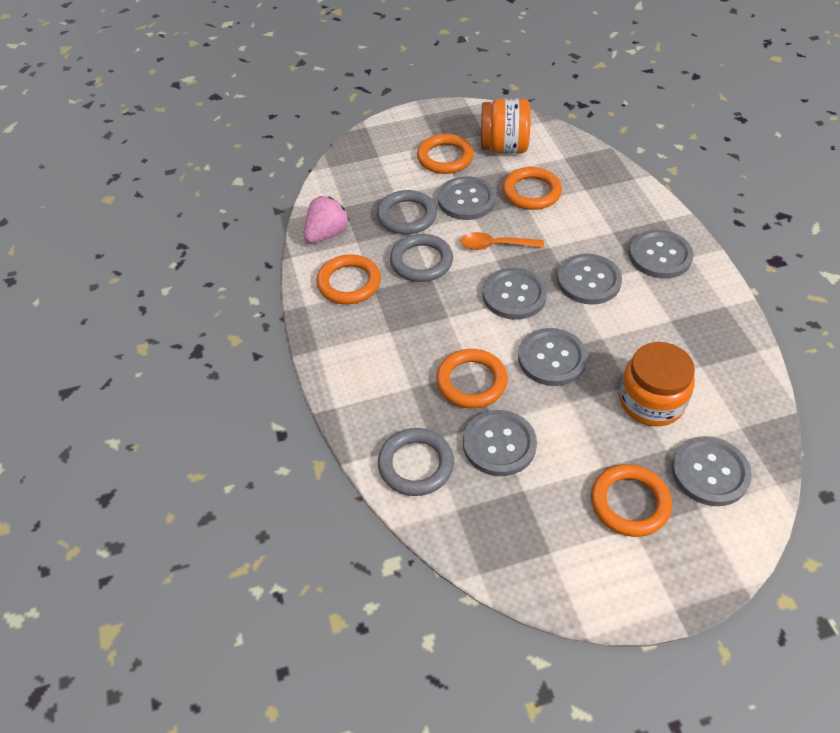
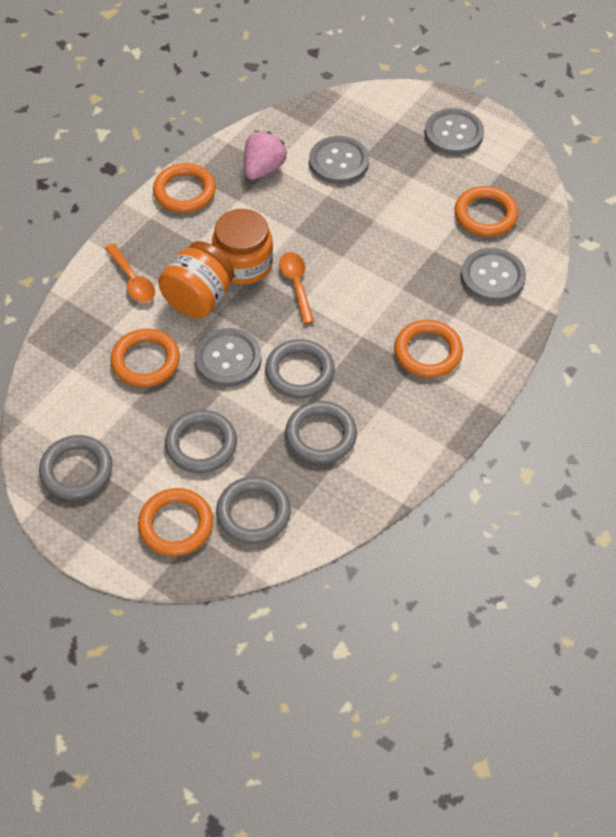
grey button: [438,176,496,220] [463,410,537,476] [482,267,547,320] [518,328,587,386] [557,254,622,305] [629,230,694,278] [672,436,752,506] = 7 -> [194,328,262,387] [309,136,369,184] [425,108,484,155] [461,248,526,303] = 4
grey ring: [377,190,437,234] [378,428,454,496] [390,234,453,282] = 3 -> [39,435,113,500] [165,410,237,473] [216,476,291,544] [265,339,335,399] [285,401,357,464] = 5
orange spoon: [460,232,544,250] = 1 -> [105,243,155,302] [279,252,314,324] = 2

